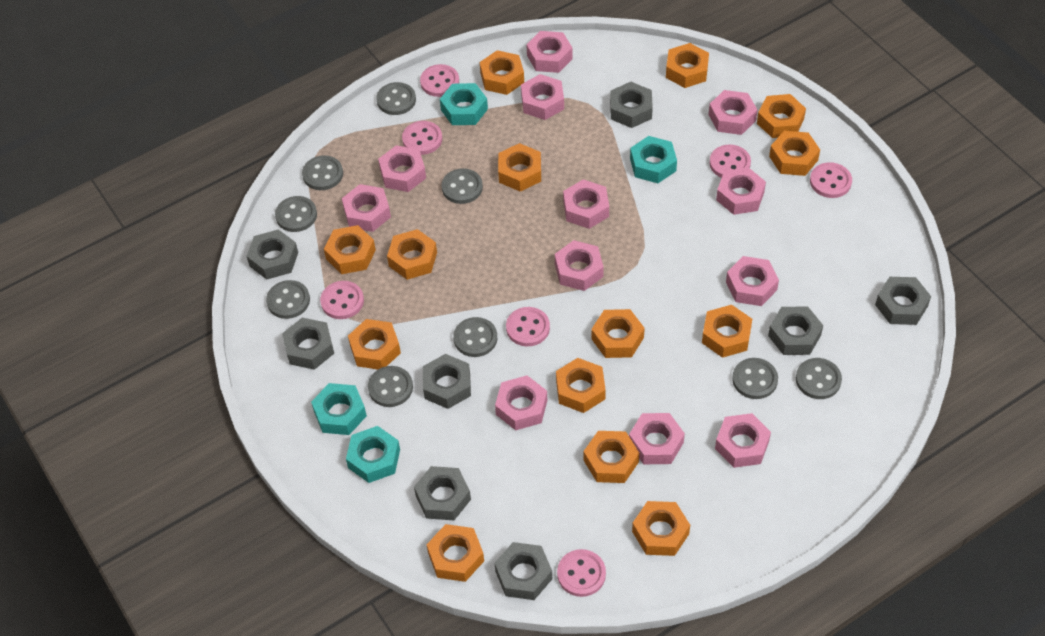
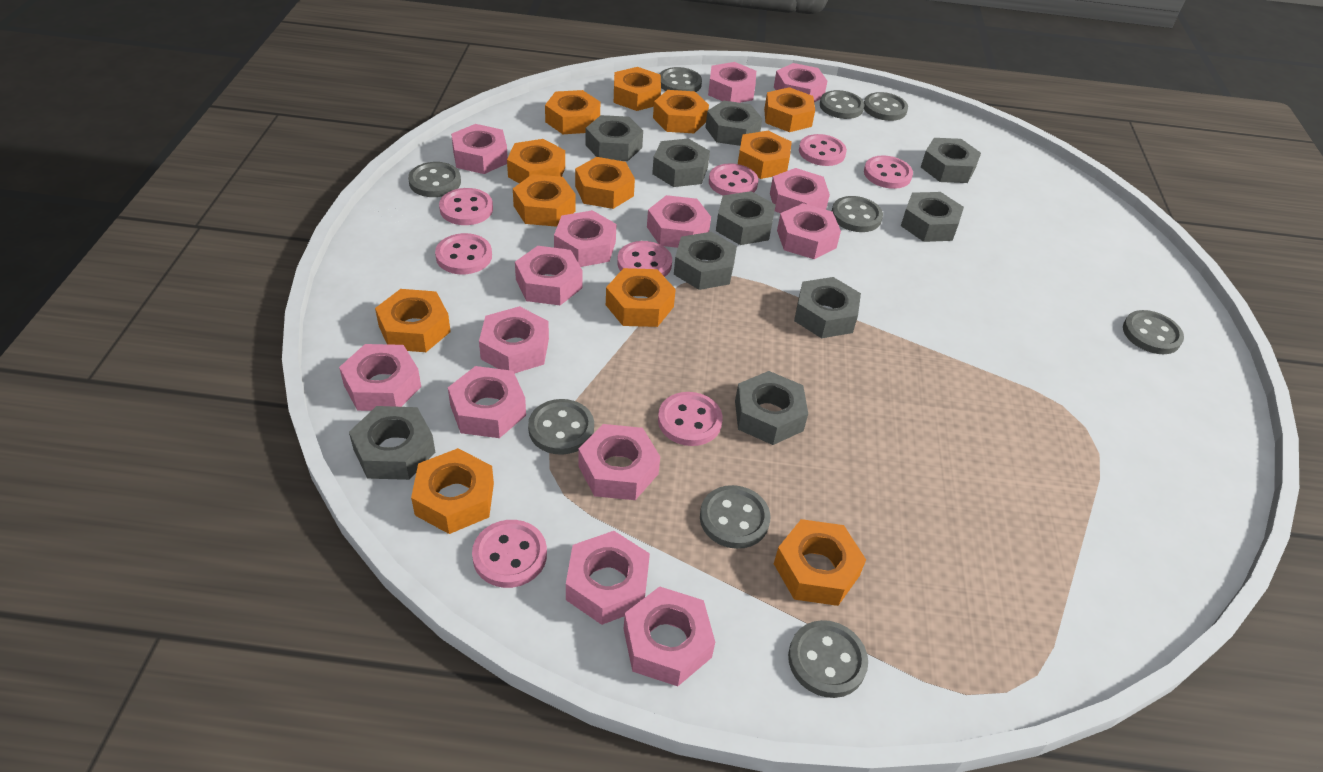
grey nut: [247,229,298,280] [282,318,334,370] [414,466,471,520] [423,354,471,409] [495,542,552,600] [610,82,653,128] [768,307,823,355] [875,277,931,325] = 8 -> [349,406,436,480] [585,115,643,161] [652,138,710,187] [674,232,737,290] [705,101,762,146] [716,191,776,245] [735,371,808,445] [794,277,861,338] [901,192,964,242] [921,138,981,183] = 10
orange nut: [324,225,376,274] [348,319,401,369] [387,229,437,280] [426,524,484,582] [480,50,524,95] [498,143,541,192] [556,358,606,413] [584,431,639,483] [591,309,645,358] [632,501,690,556] [666,43,709,88] [702,305,752,358] [757,94,806,138] [769,131,820,176] = 14 -> [375,289,451,352] [411,448,494,534] [507,139,565,183] [513,174,575,227] [545,90,600,134] [575,157,635,209] [606,268,676,327] [614,67,661,111] [653,90,709,133] [738,131,792,179] [764,87,815,132] [774,519,866,606] = 12
pink button: [320,281,364,319] [402,121,442,155] [420,64,459,97] [506,307,550,346] [557,549,606,597] [710,144,751,178] [810,162,852,198] = 7 -> [435,233,492,274] [439,188,493,225] [472,520,547,588] [617,241,672,277] [658,392,723,446] [709,163,758,195] [799,134,847,166] [864,155,913,189] = 8
pink nut: [342,184,391,232] [378,145,426,192] [495,375,547,430] [521,74,564,120] [526,31,573,73] [555,240,604,291] [563,179,609,229] [629,413,685,464] [709,90,757,135] [715,413,771,468] [716,167,766,215] [726,256,779,306] = 12 -> [339,344,421,411] [448,366,526,438] [451,124,508,174] [479,306,549,374] [515,246,583,305] [554,210,617,267] [566,531,650,625] [578,424,660,500] [624,586,715,686] [647,195,711,248] [708,62,756,103] [770,168,830,213] [774,63,828,102] [777,203,841,259] = 14
turquoise nut: [311,383,367,435] [346,426,400,483] [440,83,488,125] [630,136,677,183] = 4 -> none = 0

